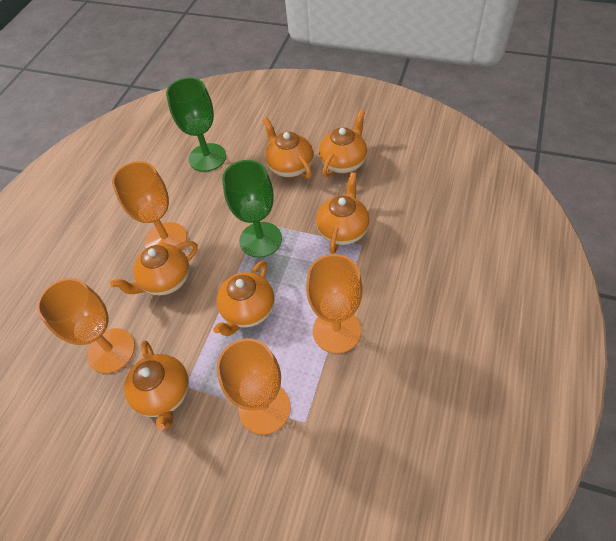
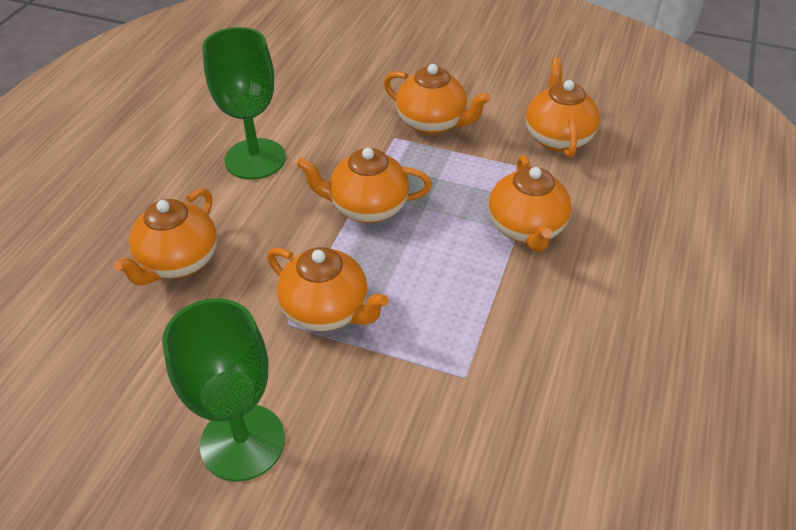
orange goblet: [37,278,135,373] [112,161,187,249] [216,338,291,435] [306,254,362,354] = 4 -> none = 0

